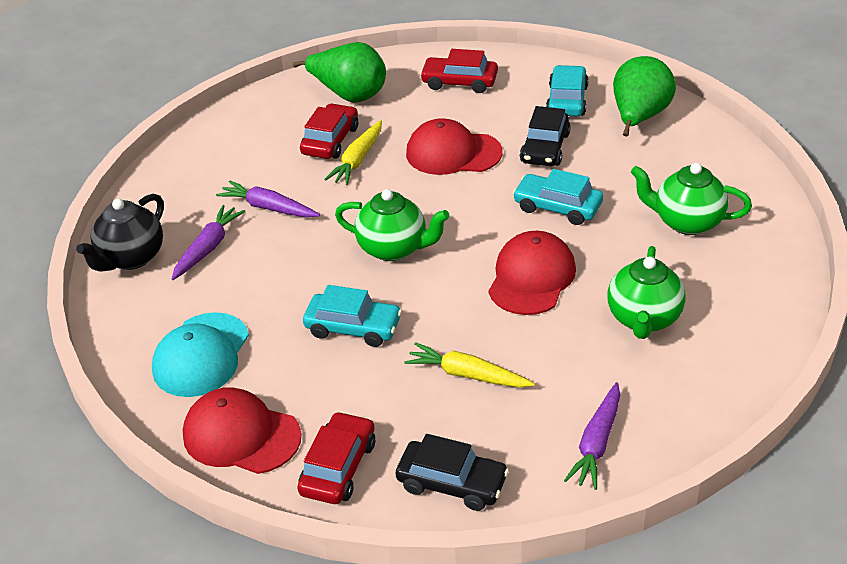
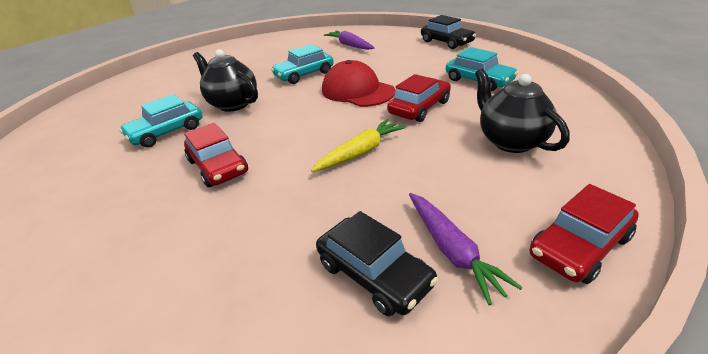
black teapot: [76,194,164,272] = 1 -> [193,49,258,112] [475,69,570,153] = 2
green pear: [293,42,386,103] [613,56,676,137] = 2 -> none = 0
green teapot: [335,189,450,261] [608,246,686,339] [631,163,752,235] = 3 -> none = 0
purple carrot: [172,205,245,280] [216,180,320,217] [564,382,620,490] = 3 -> [324,31,375,50] [409,193,522,305] = 2
red cap: [183,387,302,474] [406,118,503,175] [488,231,576,315] = 3 -> [322,60,395,107] = 1
turquoise cap: [152,312,249,397] = 1 -> none = 0
yellow carrot: [324,120,382,185] [404,342,535,388] = 2 -> [311,119,406,172] = 1

